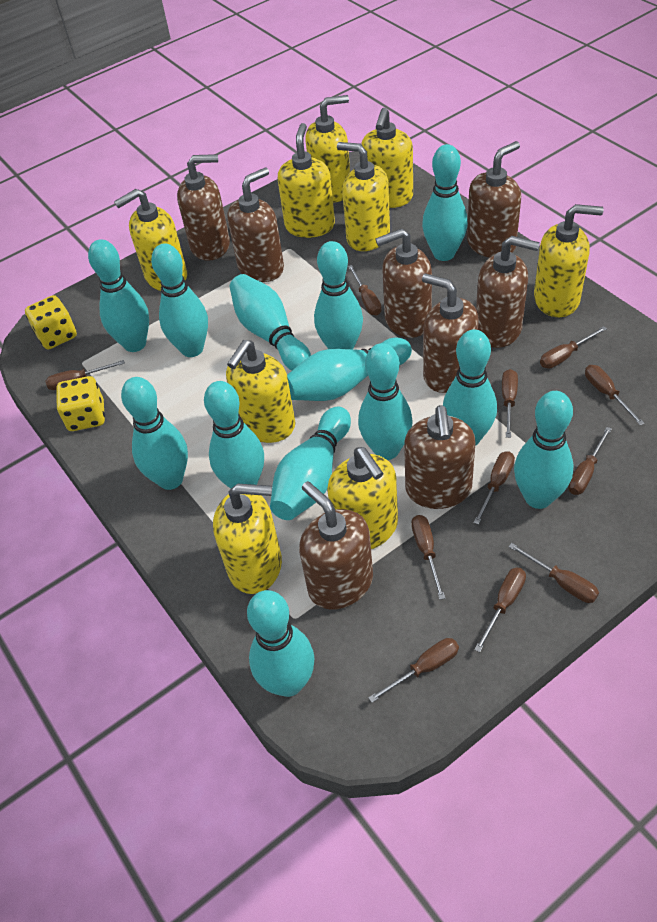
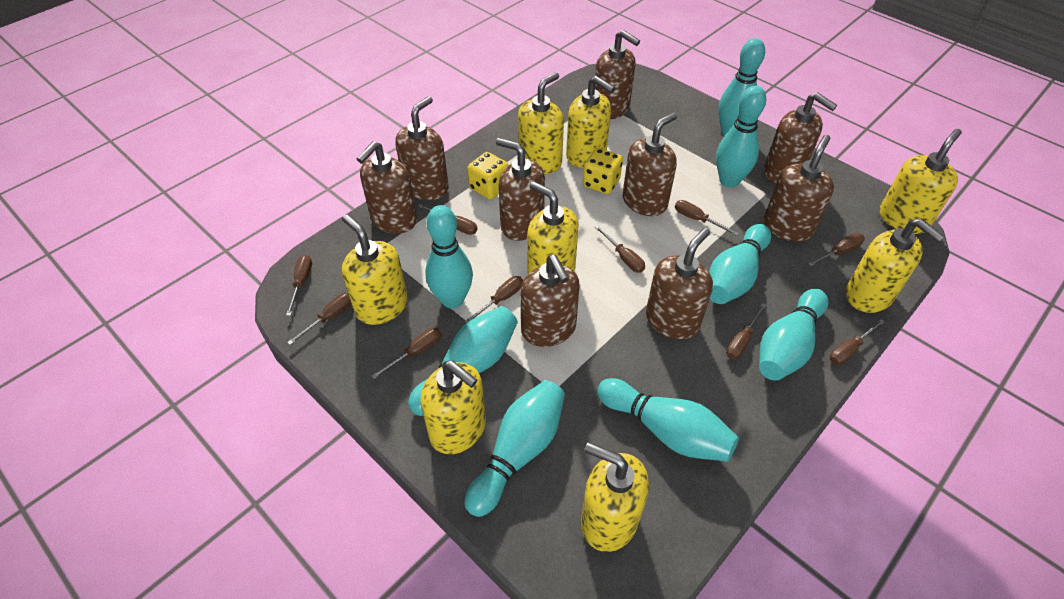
brown screwdriver: [45,360,125,390] [348,265,382,316] [368,638,459,702] [411,515,445,600] [474,451,515,525] [474,567,526,652] [502,369,518,438] [508,543,599,603] [540,326,607,368] [568,427,612,495] [585,365,644,425] = 11 -> [286,255,312,316] [287,293,352,345] [371,328,441,379] [418,204,477,235] [464,276,523,323] [595,225,645,273] [675,200,739,236] [726,303,767,360] [808,233,865,266] [830,319,885,365] = 10
brown soap dispenser: [177,154,230,261] [227,168,284,282] [299,481,373,610] [375,228,432,338] [404,405,475,509] [422,273,479,393] [467,141,521,258] [476,236,540,348] = 8 -> [357,141,417,234] [396,96,449,201] [496,138,545,241] [520,255,580,347] [595,30,640,119] [623,112,677,216] [646,228,713,340] [764,92,837,183] [764,135,834,242] = 9
turquoise bowling pin: [88,239,149,352] [121,377,188,490] [151,243,208,357] [204,381,264,489] [230,274,311,371] [247,590,315,697] [270,407,351,520] [287,338,412,401] [314,241,363,349] [358,343,413,460] [422,144,468,261] [443,329,497,446] [514,391,574,509] = 13 -> [408,306,518,416] [425,205,473,309] [465,380,565,517] [597,378,739,462] [709,224,771,304] [716,86,766,188] [718,38,765,136] [759,289,828,381] = 8
yellow soap dispenser: [114,189,187,291] [213,484,282,594] [226,340,296,443] [278,123,335,238] [305,95,350,202] [327,447,398,549] [337,142,390,251] [361,108,413,208] [534,204,604,317] = 9 -> [342,214,408,325] [420,360,486,454] [518,72,564,174] [527,181,578,274] [566,76,615,168] [581,442,649,552] [846,218,945,313] [880,129,962,234] = 8

